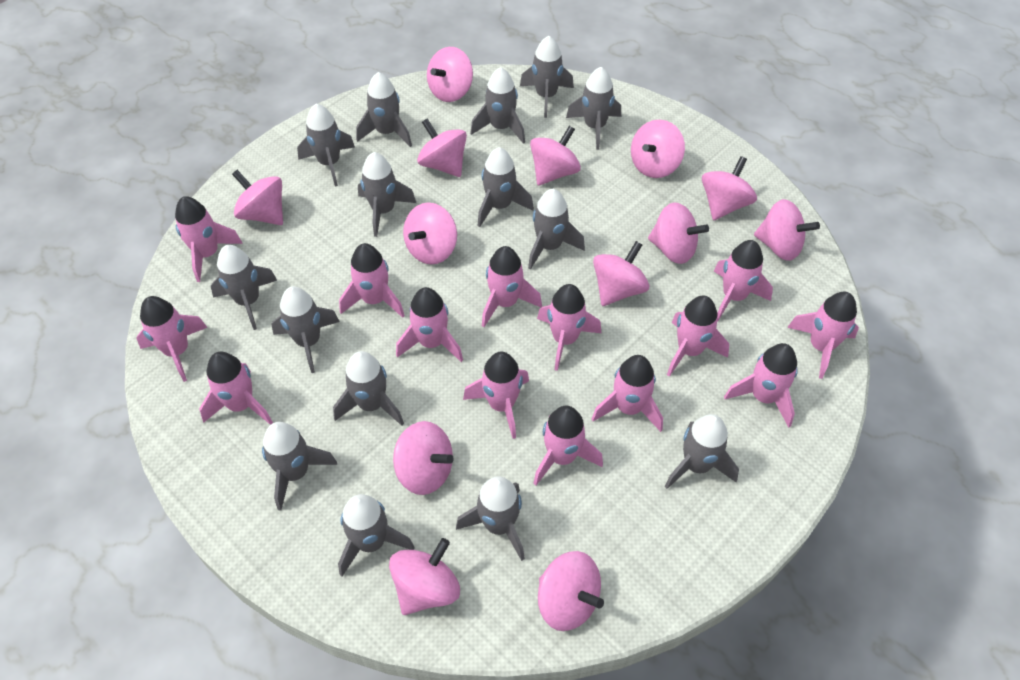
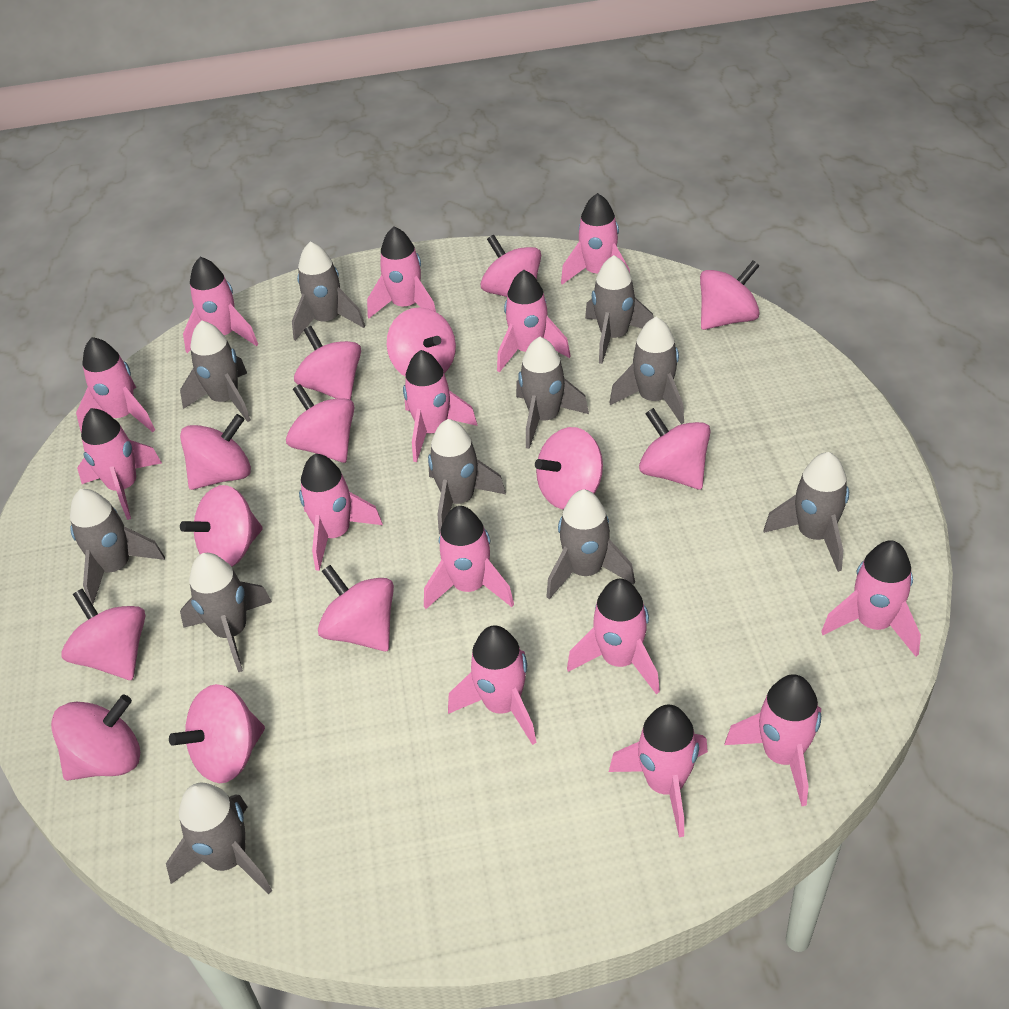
grey rocket: [211,245,277,330] [262,422,337,511] [272,286,340,373] [297,104,355,187] [333,351,404,426] [338,494,415,576] [356,72,412,147] [358,152,416,237] [456,476,525,561] [470,67,525,144] [478,147,534,227] [520,36,574,118] [528,189,585,269] [566,67,621,150] [664,414,739,489] = 15 -> [70,489,165,605] [166,783,272,895] [180,320,251,422] [180,553,272,672] [292,241,365,341] [428,419,506,534] [516,337,589,449] [546,490,635,599] [585,255,654,364] [609,317,684,424] [763,452,849,572] = 11

